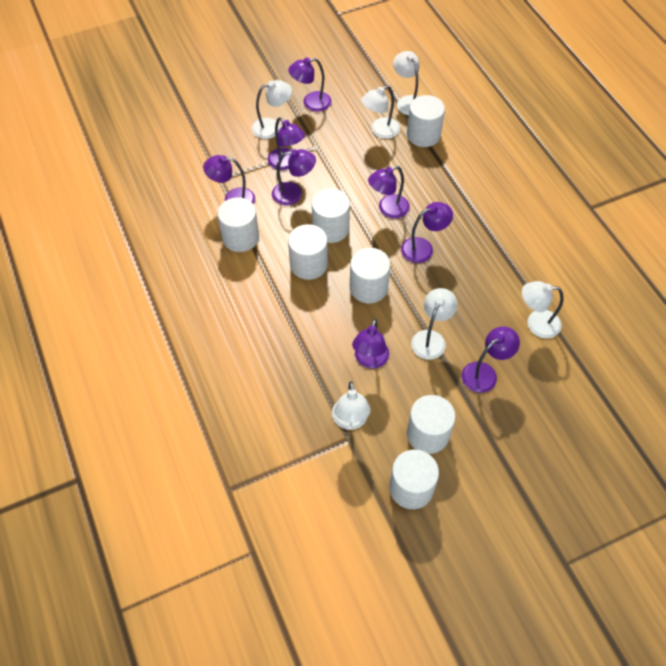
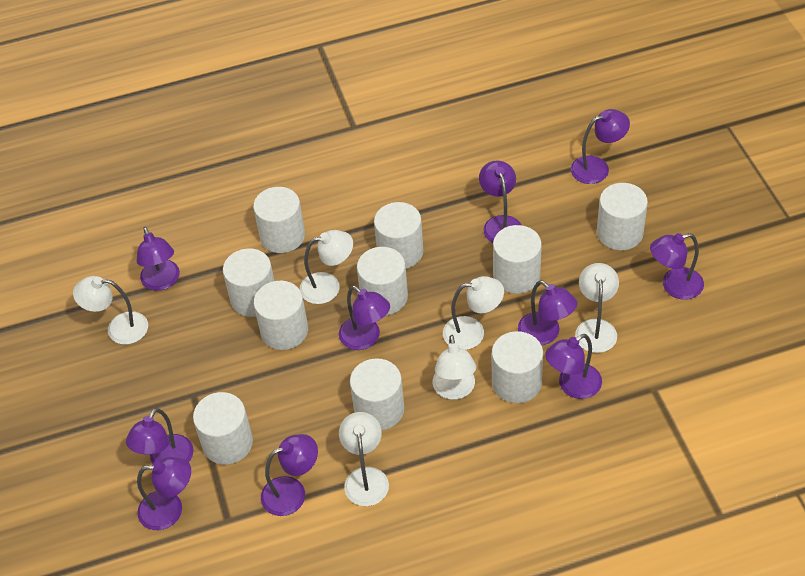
purple lamp: [203,155,255,204] [268,117,305,170] [272,149,316,205] [288,57,332,112] [352,319,389,369] [368,166,410,218] [401,202,453,263] [462,326,520,393] = 8 -> [126,408,194,464] [137,227,180,291] [137,457,191,530] [261,434,318,516] [339,286,390,350] [479,160,521,243] [518,280,577,345] [545,334,602,399] [571,109,630,184] [650,233,704,300] = 10
white cylinder: [217,197,259,252] [288,224,328,280] [312,189,350,243] [350,248,391,303] [389,450,439,509] [407,95,445,147] [407,395,456,454] = 7 -> [193,392,253,465] [223,249,274,317] [253,187,305,253] [253,281,308,350] [350,358,404,430] [357,247,408,315] [374,202,423,269] [492,331,543,403] [493,225,542,294] [597,183,648,250] = 10

